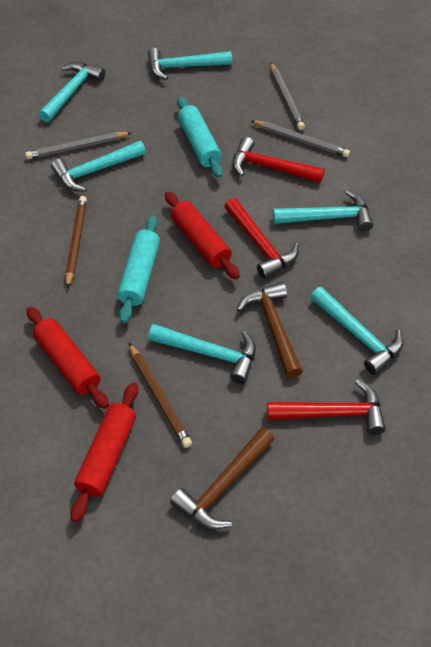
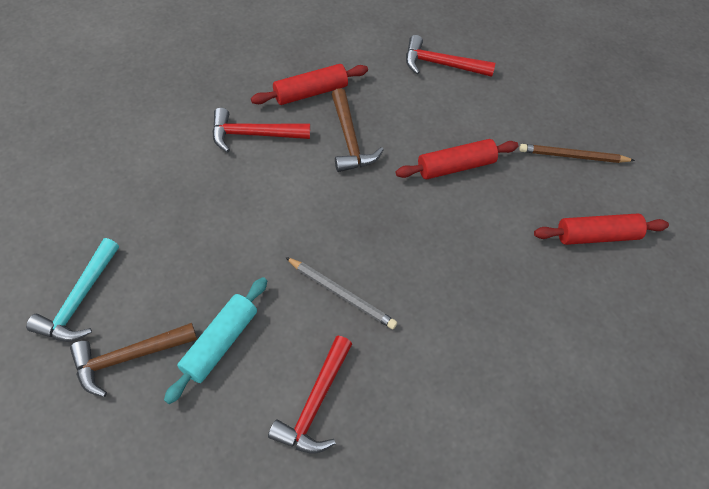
brown pencil: [65,196,87,289] [129,343,192,448] = 2 -> [520,144,635,163] = 1
grey pencil: [25,132,132,159] [251,120,350,157] [270,62,305,130] = 3 -> [285,257,397,329] = 1
turquoise hammer: [39,62,105,122] [51,141,146,192] [148,48,232,80] [148,324,256,384] [273,190,373,231] [310,287,403,375] = 6 -> [26,238,119,342] = 1
turquoise rolling pin: [118,216,160,323] [177,97,223,178] = 2 -> [164,277,267,404] = 1

